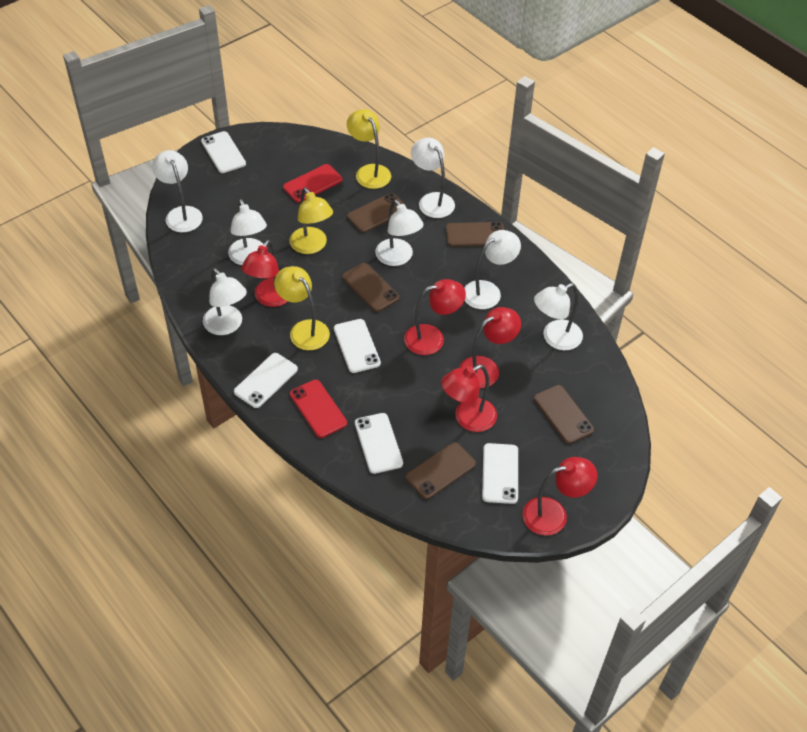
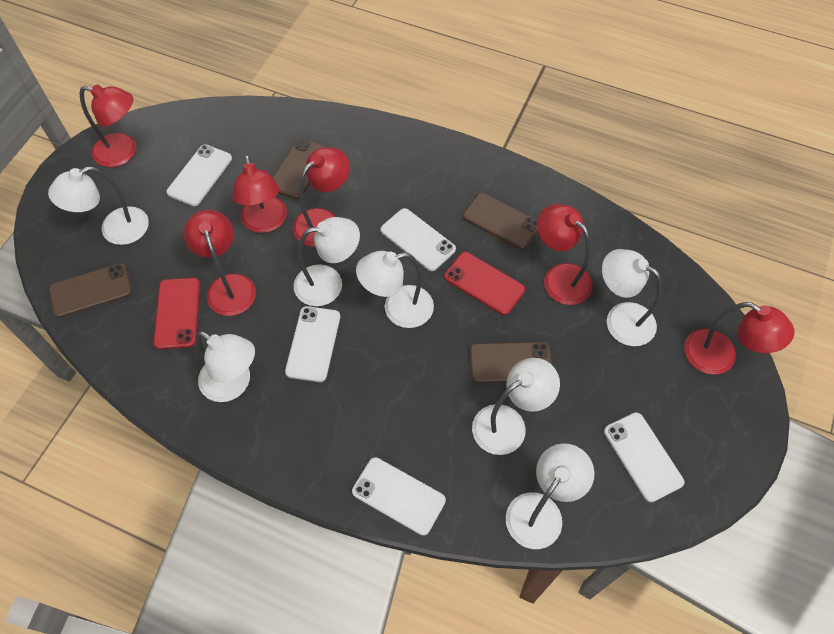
brown phone: [342,263,400,312] [347,193,408,233] [406,442,476,499] [446,222,504,247] [534,385,594,444] = 5 -> [49,263,132,318] [273,138,327,199] [463,193,538,249] [470,342,552,383] = 4
red lamp: [241,240,288,307] [404,279,466,355] [441,365,497,432] [459,307,521,388] [522,457,597,536] = 5 -> [80,84,136,167] [183,210,256,316] [232,154,287,233] [293,147,350,247] [537,204,593,305] [684,302,794,375] = 6
yellow lamp: [274,266,330,350] [289,187,333,254] [347,109,391,189] = 3 -> none = 0

